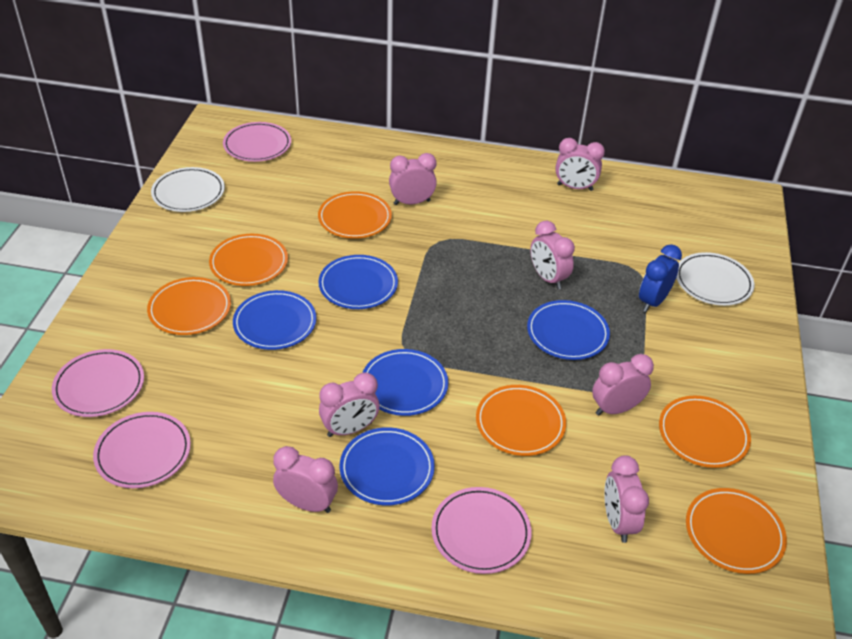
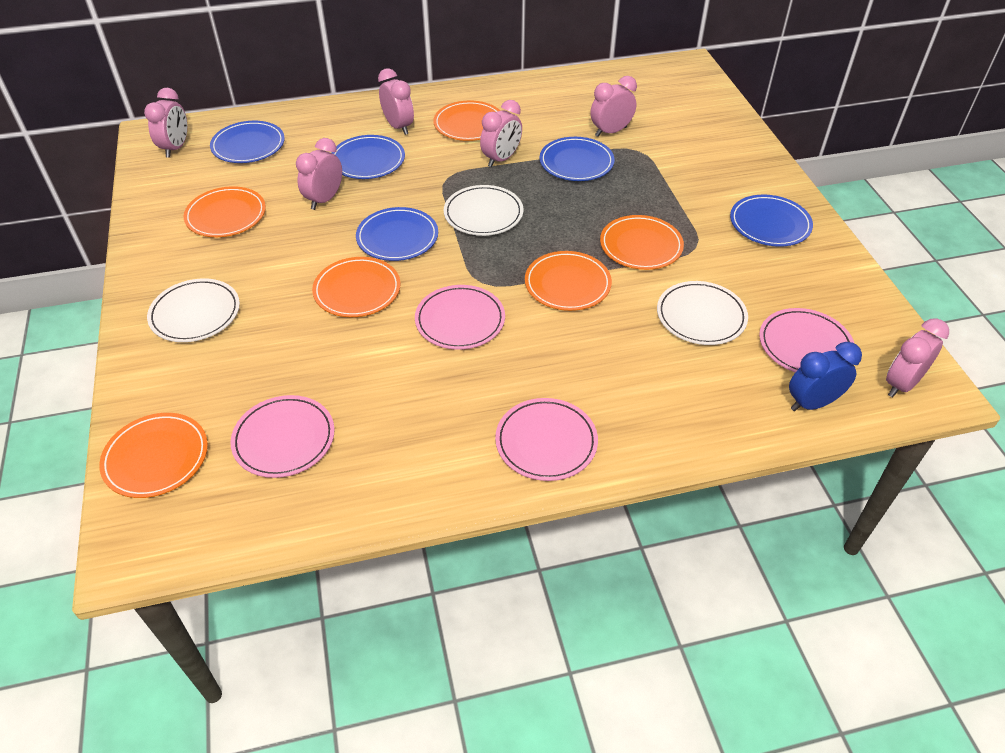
pink clock: [273,446,338,513] [319,372,379,437] [389,153,437,205] [530,221,575,289] [555,138,605,191] [592,354,654,416] [604,455,649,543] = 7 -> [144,88,187,158] [296,138,342,210] [378,68,414,135] [480,100,522,167] [591,76,637,137] [886,318,949,397] = 6
white plate: [151,167,225,212] [676,252,754,306] = 2 -> [147,278,240,342] [444,185,523,236] [657,281,748,345] = 3

